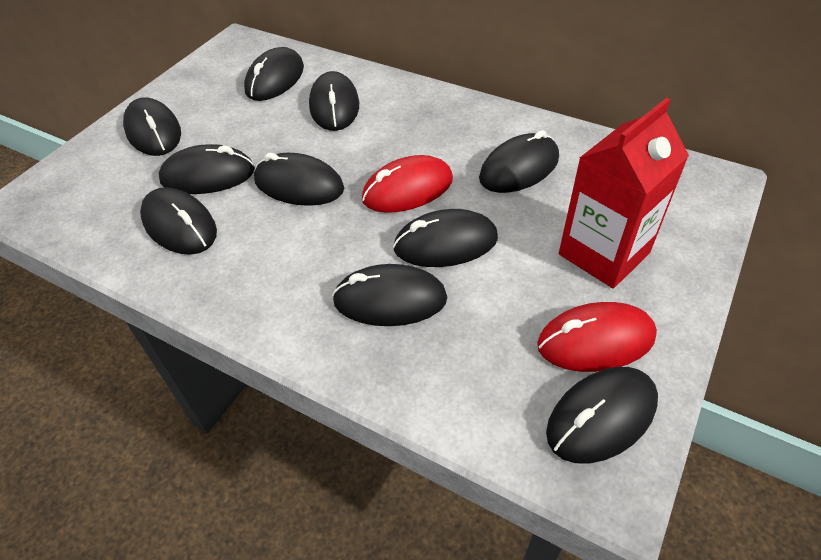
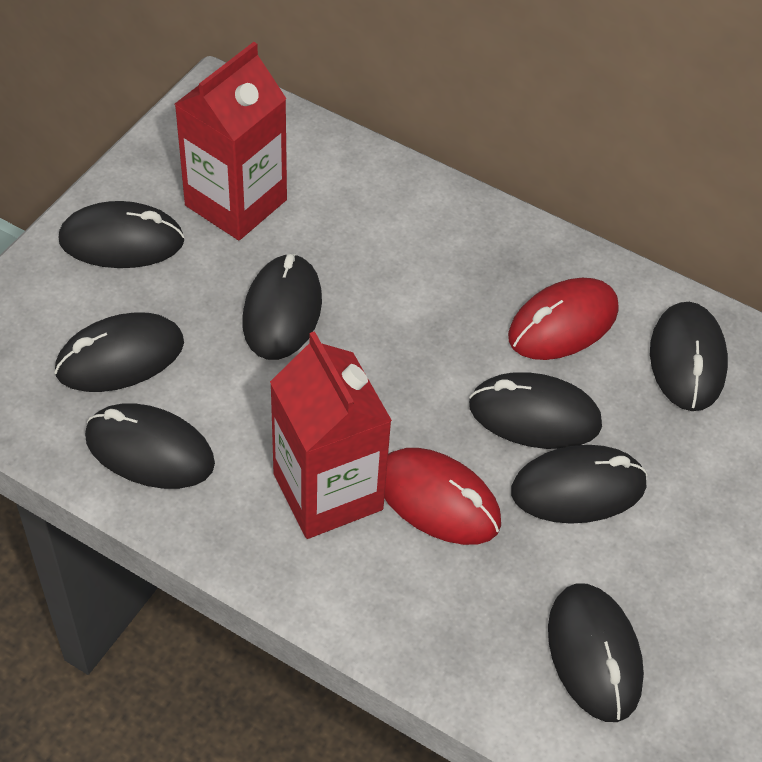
black mouse: [123,97,181,156] [140,187,217,255] [159,144,255,194] [244,47,304,101] [254,153,344,206] [309,71,359,131] [332,264,447,326] [393,209,498,267] [479,130,559,193] [546,367,658,464] = 10 -> [54,312,184,392] [59,201,185,268] [85,403,215,489] [243,254,322,360] [469,372,602,449] [511,445,648,524] [548,583,644,722] [650,302,728,411] = 8
red carton: [559,98,689,288] = 1 -> [175,42,287,240] [270,331,392,539] = 2

